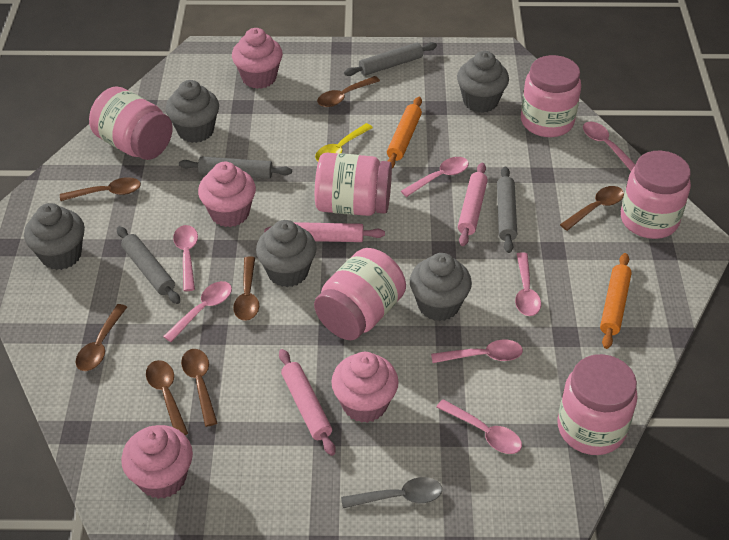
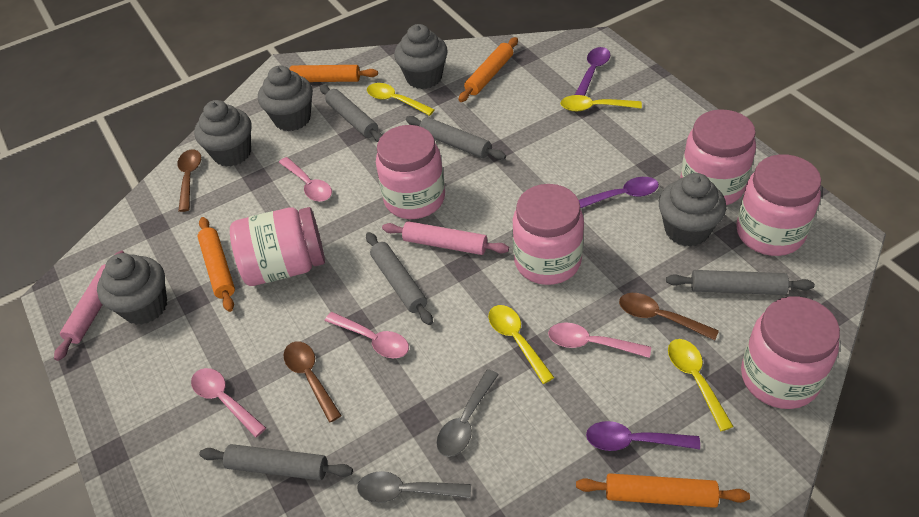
brown spoon: [60,177,141,201] [75,304,127,371] [146,360,188,435] [181,349,217,427] [233,256,259,321] [317,76,380,107] [560,186,624,231] = 7 -> [178,149,201,212] [283,342,342,423] [619,293,719,341] = 3
grey rolling pin: [117,226,180,304] [179,156,292,179] [344,42,437,76] [497,166,517,253] = 4 -> [199,444,353,480] [320,85,383,142] [366,232,433,325] [406,116,506,160] [666,270,815,295] = 5
grey spoon: [341,477,442,508] = 1 -> [357,471,471,503] [436,369,499,457] = 2
orange rolling pin: [387,97,422,168] [600,253,632,349] = 2 -> [197,217,235,312] [289,65,378,82] [458,37,518,102] [576,473,750,508] = 4
pink cupcake: [121,425,193,499] [198,162,256,227] [232,28,283,89] [331,352,399,423] = 4 -> none = 0
pink rolling pin: [264,222,385,242] [279,349,335,456] [458,163,488,246] = 3 -> [54,250,125,361] [382,221,509,255] = 2
pink spoon: [163,281,232,342] [173,225,198,291] [401,157,469,197] [431,340,523,363] [436,399,522,454] [515,252,541,316] [583,122,636,171] = 7 -> [191,368,266,438] [279,157,332,202] [325,312,409,358] [548,322,651,358] = 4
purple spoon: none = 0 -> [575,47,610,96] [579,177,659,208] [586,421,700,451] = 3
yellow spoon: [315,123,373,161] = 1 -> [367,83,435,116] [488,305,555,384] [560,95,642,111] [668,339,734,431] = 4

